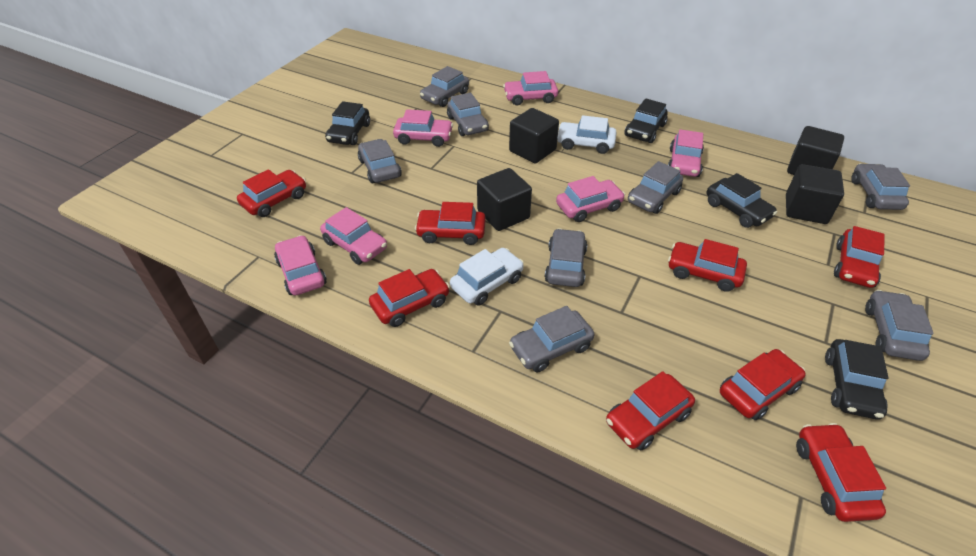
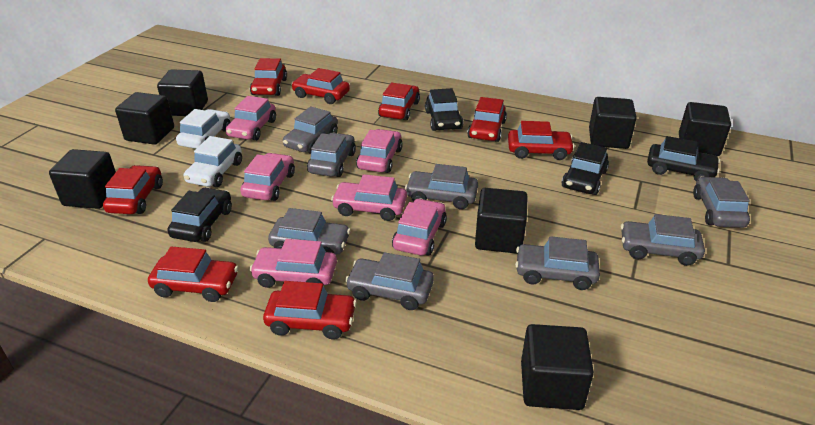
black cube: [477,168,532,231] [509,108,559,164] [786,164,844,224] [787,126,844,175] = 4 -> [49,149,116,209] [115,92,174,145] [157,69,208,116] [475,188,528,254] [521,324,594,410] [589,97,637,149] [679,102,731,156] = 7

